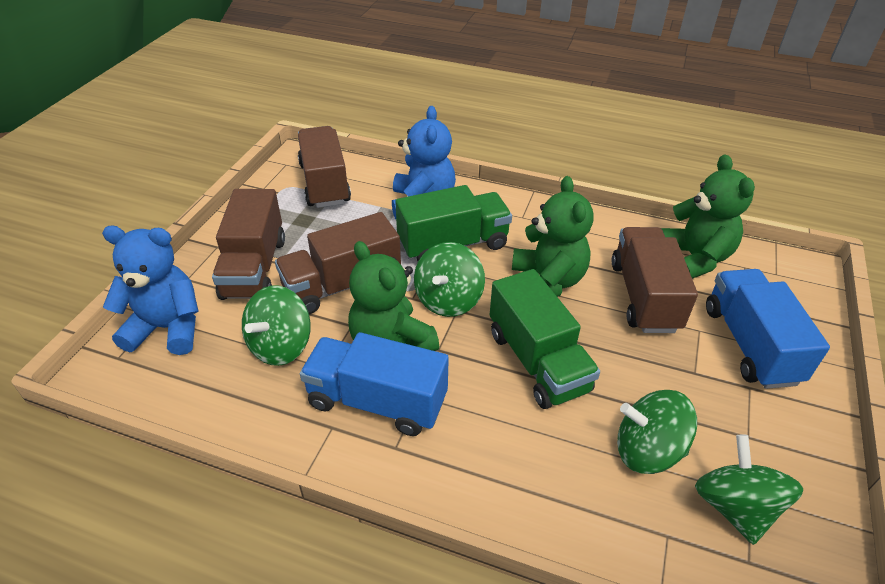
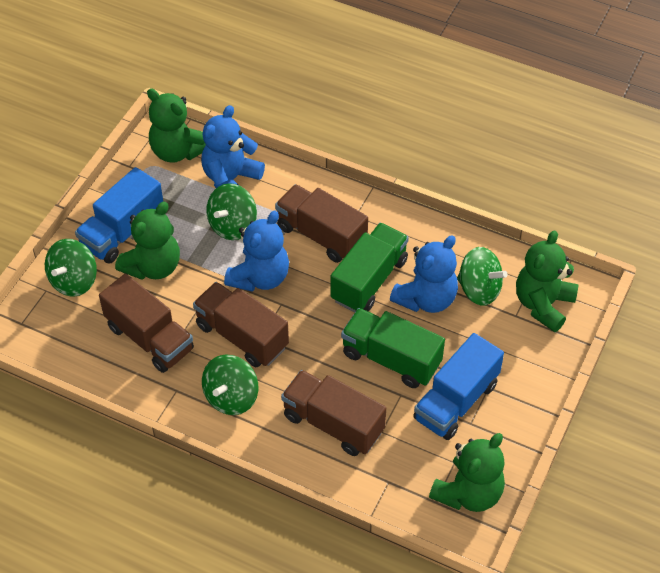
blue teddy bear: [102,226,199,355] [392,106,456,219] = 2 -> [201,105,265,188] [224,210,289,292] [390,235,458,313] = 3
green teddy bear: [348,241,439,351] [512,176,594,297] [661,154,755,279] = 3 -> [115,202,180,280] [147,89,206,163] [429,433,505,512] [516,230,578,332] = 4

